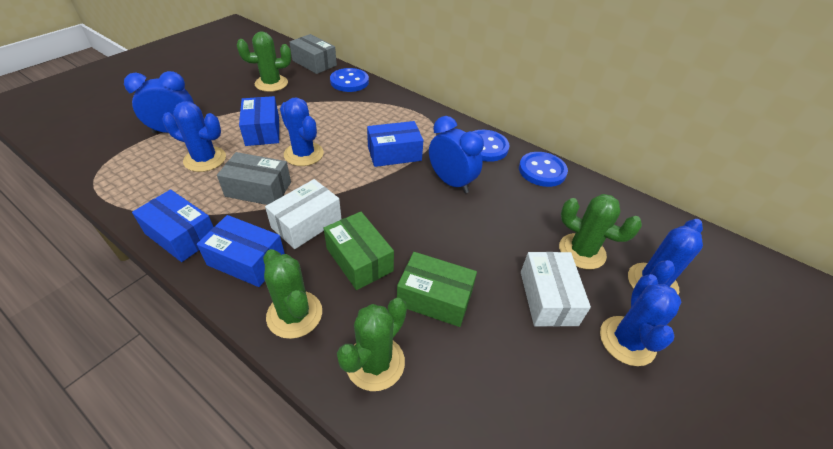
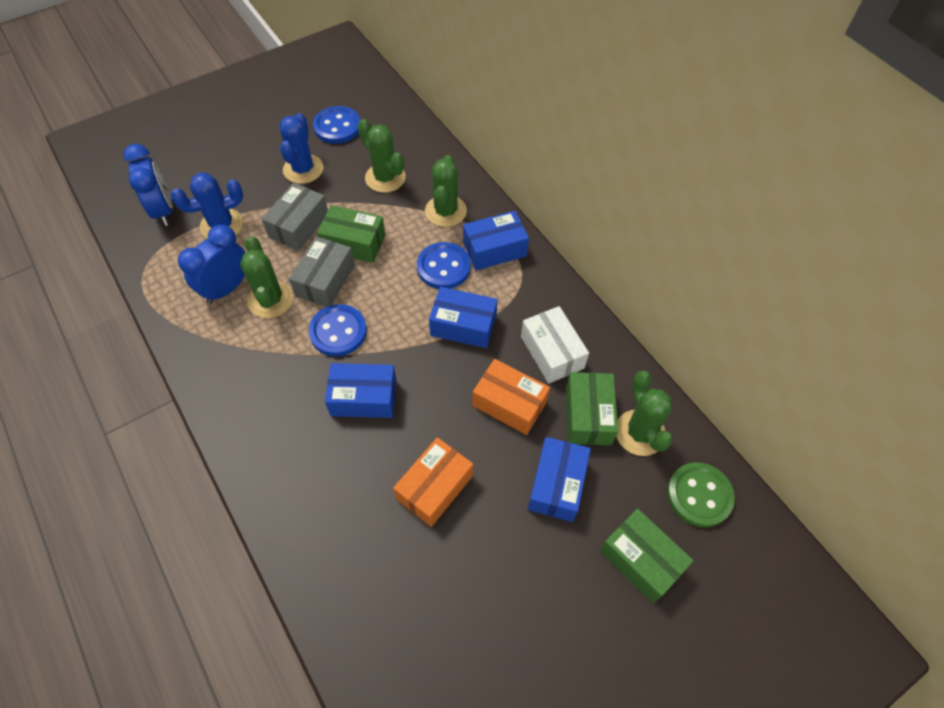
blue cactus: [162,101,226,172] [280,98,324,166] [600,274,681,366] [628,219,703,295] = 4 -> [171,173,243,239] [279,113,323,184] = 2
green box: [324,212,394,290] [397,252,477,327] = 2 -> [317,205,385,263] [566,372,618,445] [600,508,694,603] = 3
green button: none = 0 -> [667,462,735,527] = 1
orange box: none = 0 -> [393,437,473,527] [472,359,550,435] = 2
white box: [265,179,341,249] [521,252,591,327] = 2 -> [521,306,589,384] = 1

